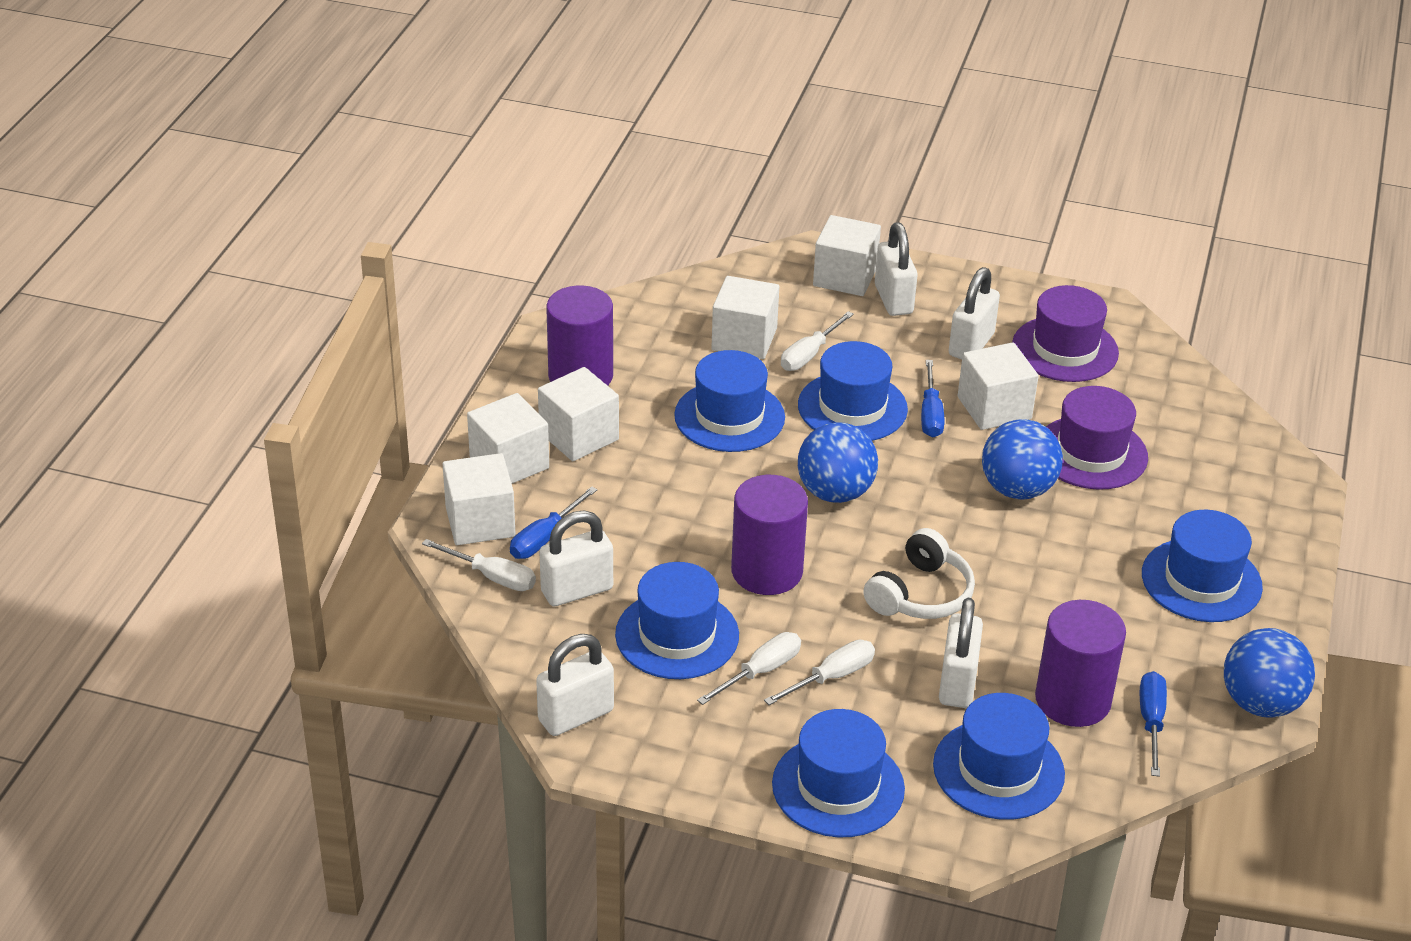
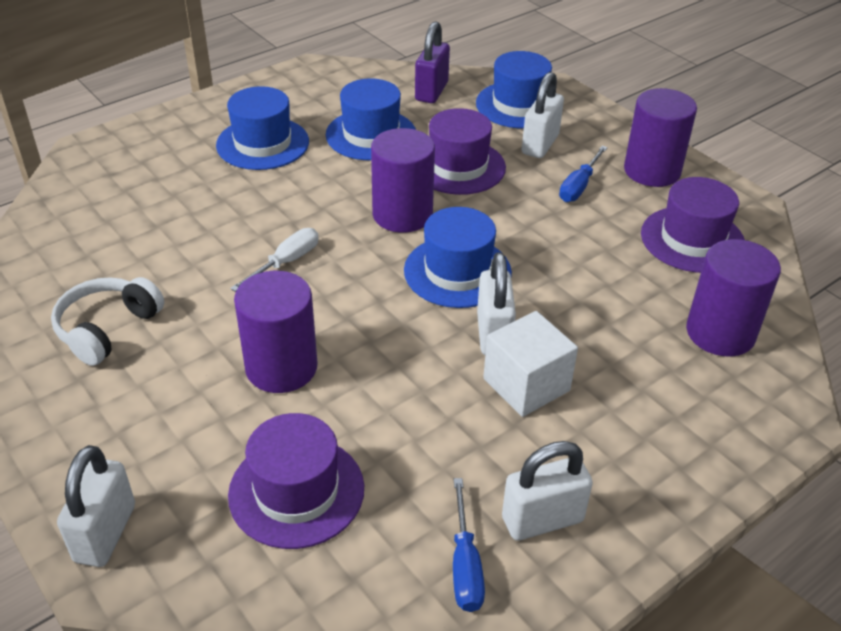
blue ball: [798,422,878,503] [982,419,1063,499] [1224,628,1315,718] = 3 -> none = 0
blue hat: [615,562,739,679] [674,350,785,452] [772,709,905,838] [798,341,908,441] [933,693,1065,820] [1142,510,1263,622] = 6 -> [216,86,309,170] [326,78,416,160] [404,207,512,308] [476,51,552,129] = 4
blue screwdriver: [510,486,597,559] [921,360,944,437] [1140,671,1167,777] = 3 -> [453,478,485,612] [559,146,608,202] = 2
purple cylinder: [546,286,613,386] [731,475,808,595] [1035,600,1126,727] = 3 -> [234,271,317,393] [371,128,435,233] [624,88,697,187] [686,239,781,357] = 4
purple hat: [1012,285,1119,382] [1046,386,1148,490] = 2 -> [228,413,364,549] [429,108,506,195] [641,177,745,273] = 3
purple padlock: none = 0 -> [415,21,450,103] = 1
white cube: [443,453,516,545] [467,393,549,484] [538,367,619,461] [711,276,779,359] [813,215,881,296] [958,342,1038,430] = 6 -> [483,311,578,417] = 1
white padlock: [536,634,614,736] [539,511,613,606] [875,223,918,316] [939,598,983,708] [949,267,1000,359] = 5 -> [57,445,135,567] [477,252,516,355] [502,441,593,541] [522,72,564,158] = 4
white screwdriver: [422,539,536,591] [697,632,801,705] [764,640,875,705] [781,311,854,371] = 4 -> [230,228,319,292] = 1

